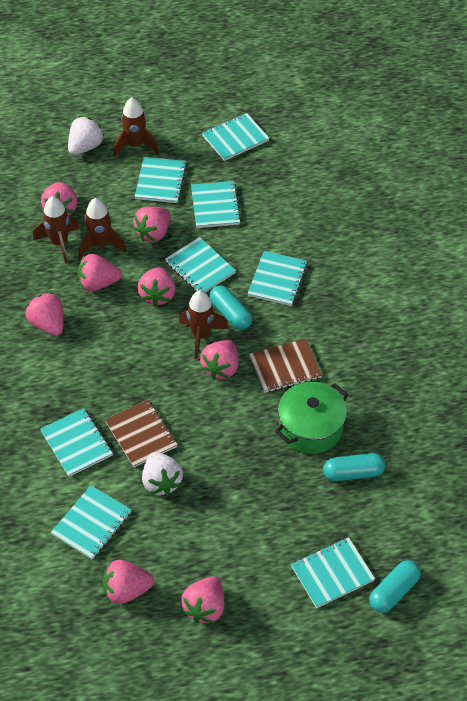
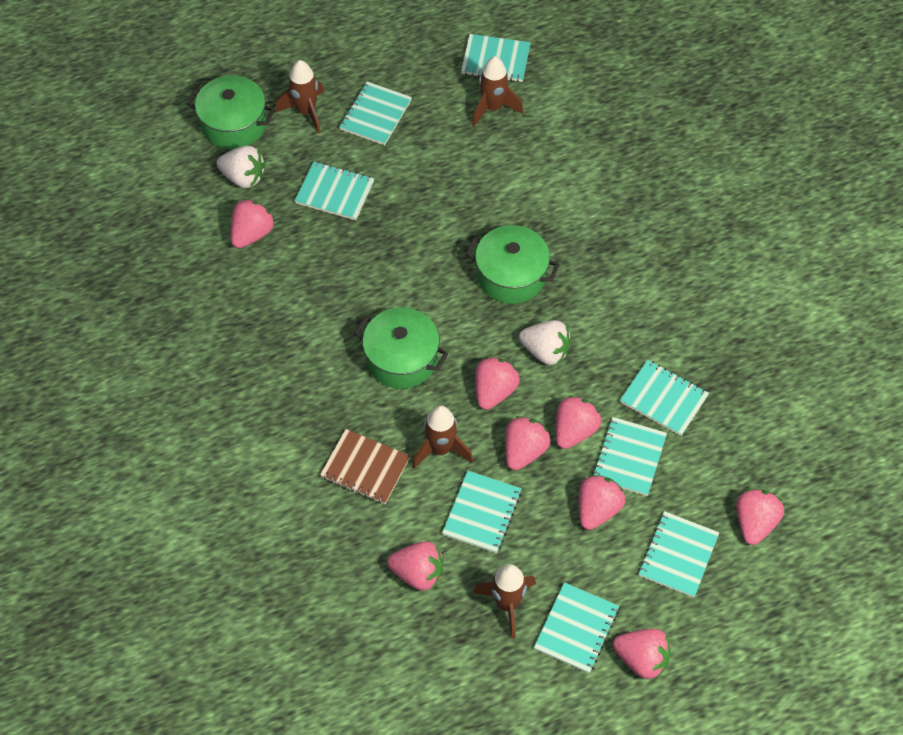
brown notebook: [105,400,178,467] [249,339,322,393] = 2 -> [320,429,410,504] = 1
green pot: [275,382,349,454] = 1 -> [187,76,275,149] [354,308,448,389] [466,225,560,304] = 3
turquoise capsule: [209,285,252,330] [323,453,385,481] [369,560,421,613] = 3 -> none = 0

